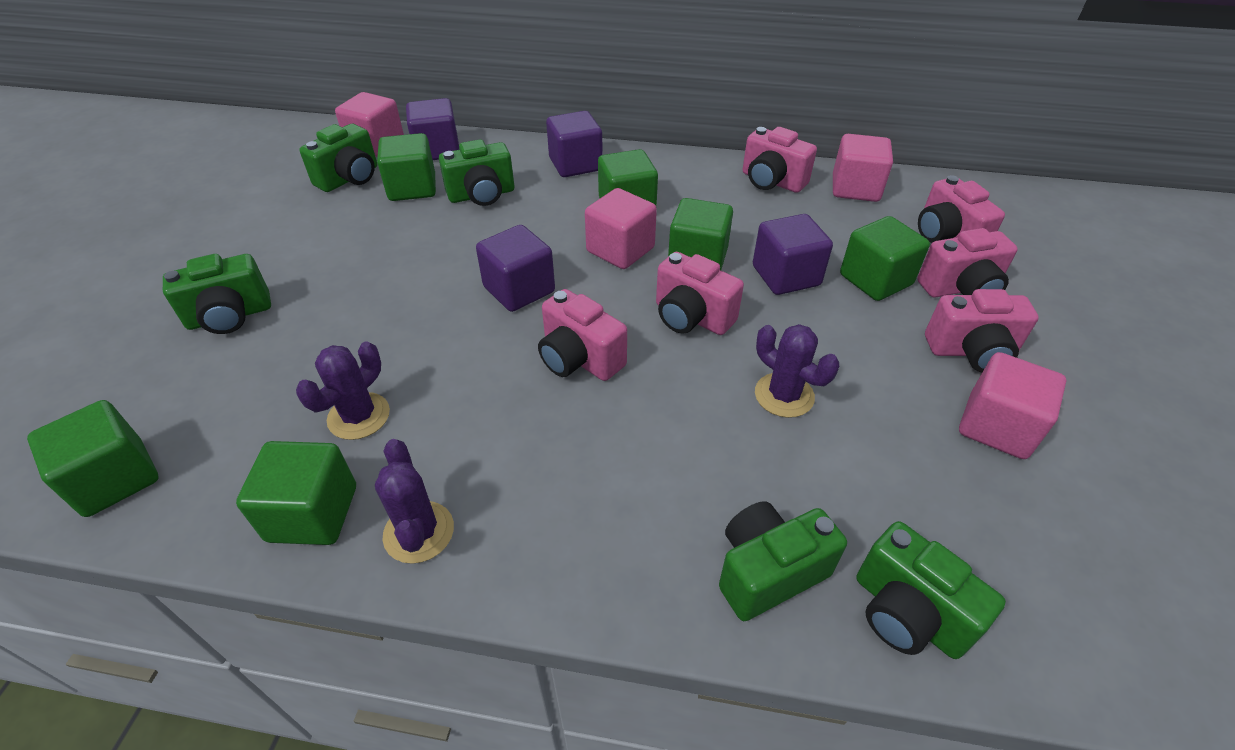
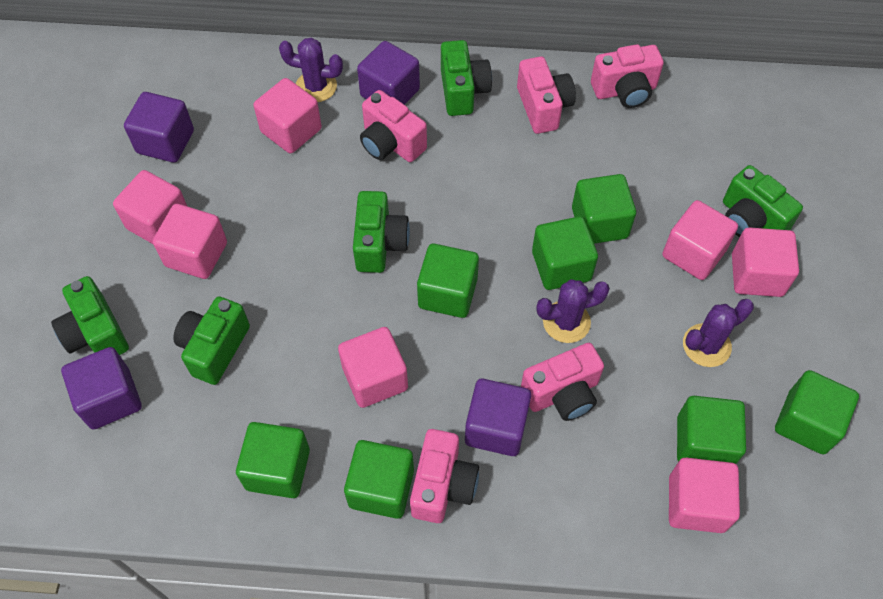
green cube: [27,400,158,517] [236,441,356,545] [377,133,436,201] [598,149,658,207] [668,198,733,270] [840,216,930,301] = 6 -> [236,422,310,498] [344,440,414,519] [417,244,479,318] [532,216,598,290] [572,174,636,244] [677,396,746,464] [775,370,859,454] = 7
pink camera: [538,289,627,381] [656,252,744,335] [742,127,817,193] [917,228,1018,298] [918,175,1005,243] [925,289,1039,372] = 6 -> [360,90,427,162] [410,429,479,523] [517,56,576,134] [521,343,604,421] [591,44,664,108] = 5
pink cube: [335,92,404,157] [585,188,657,269] [833,134,893,202] [959,352,1067,459] = 4 -> [113,170,187,244] [153,204,227,279] [253,78,322,153] [338,327,408,408] [662,200,738,280] [669,458,740,533] [732,227,799,297] = 7

